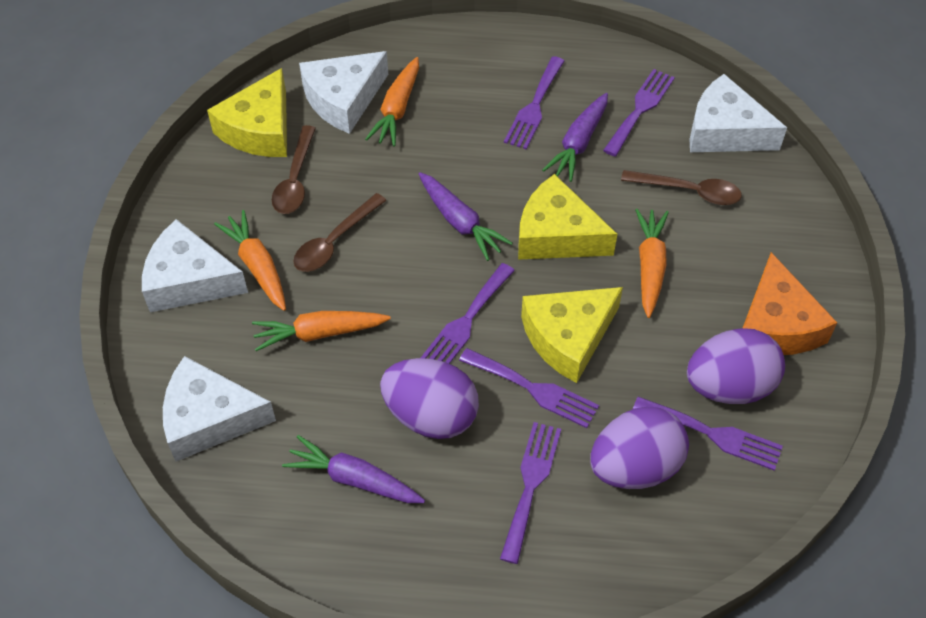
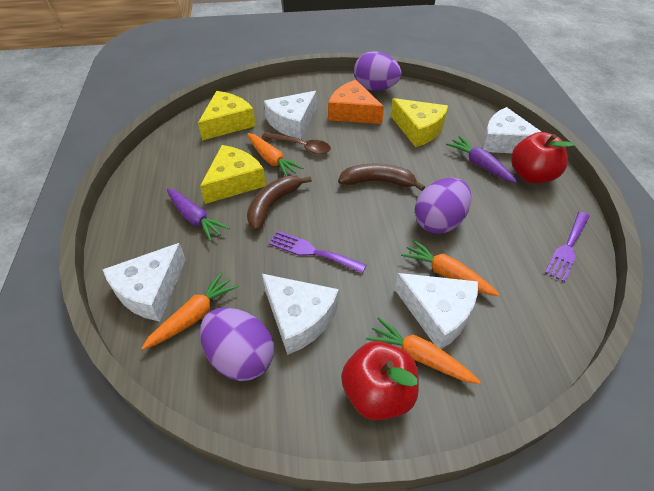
brown banana: none = 0 -> [247,176,312,231] [338,164,425,191] = 2
brown spoon: [272,125,316,214] [293,193,387,272] [621,170,742,205] = 3 -> [262,132,331,154] = 1
purple carrot: [282,435,425,503] [419,172,513,261] [542,93,608,182] = 3 -> [167,188,230,242] [446,136,517,183] = 2
purple fork: [421,263,515,364] [459,348,599,428] [500,422,561,564] [504,56,564,150] [603,69,675,157] [633,397,783,471] = 6 -> [269,231,366,273] [545,211,590,282] = 2
red apple: none = 0 -> [341,341,419,420] [511,132,574,184] = 2
white cheese: [142,219,248,312] [163,356,276,461] [299,51,388,134] [689,74,787,152] = 4 -> [102,243,186,321] [262,274,339,355] [264,91,317,139] [395,273,478,349] [482,107,542,153] = 5

